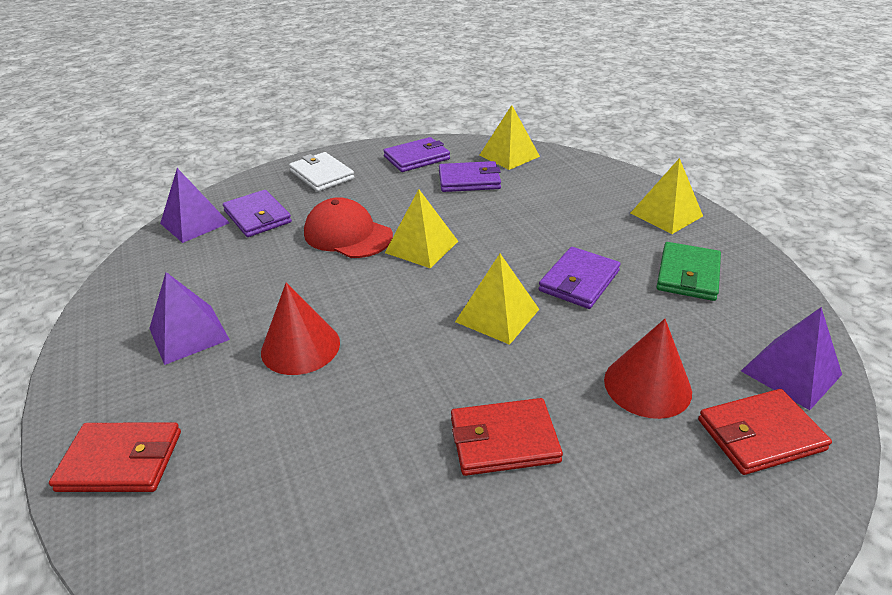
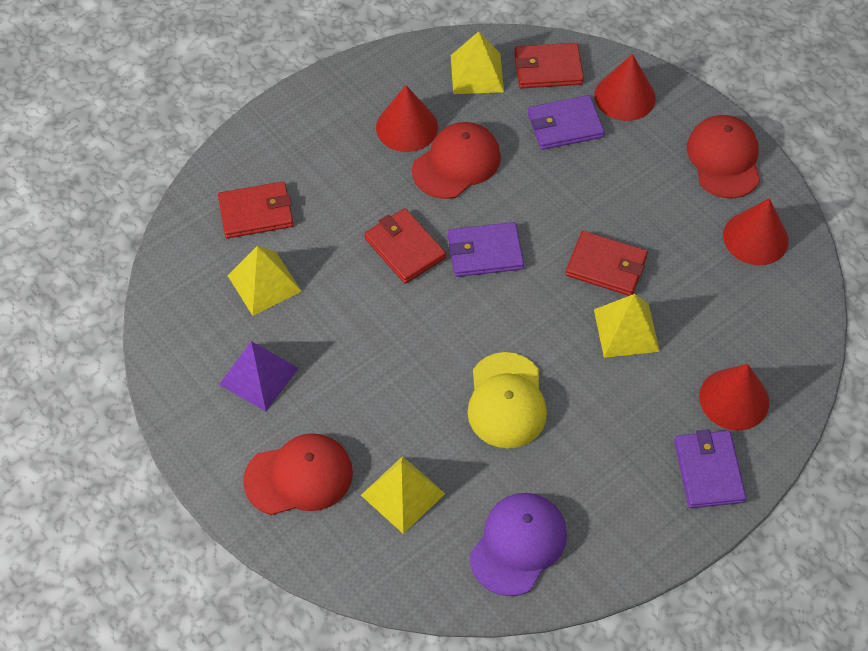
green wallet: [657,242,721,301] = 1 -> none = 0
purple cap: none = 0 -> [469,493,567,596] = 1
purple pyramid: [149,272,230,365] [160,168,229,243] [741,307,842,410] = 3 -> [219,341,299,411] = 1
purple wallet: [223,190,292,237] [383,137,450,172] [439,161,501,192] [538,247,620,309] = 4 -> [448,222,524,277] [528,95,604,150] [674,429,746,508] = 3
red cap: [304,197,393,258] = 1 -> [243,433,353,515] [412,122,501,199] [687,115,760,198] = 3
red cone: [261,283,340,375] [604,319,692,419] = 2 -> [376,85,438,152] [594,54,656,121] [699,364,769,431] [723,198,789,265] = 4
red wallet: [49,422,181,492] [451,398,563,476] [698,389,832,475] = 3 -> [218,181,294,238] [364,208,446,284] [514,43,584,88] [566,231,648,296] = 4
white wallet: [289,152,354,192] = 1 -> none = 0
yellow cap: none = 0 -> [467,352,547,449] = 1

